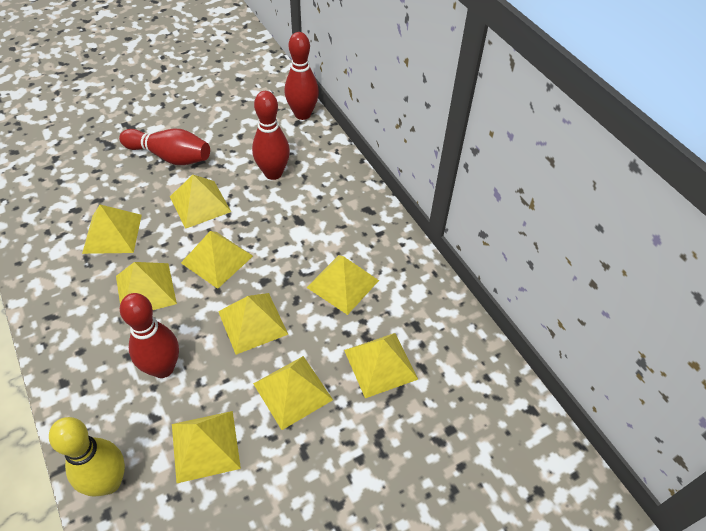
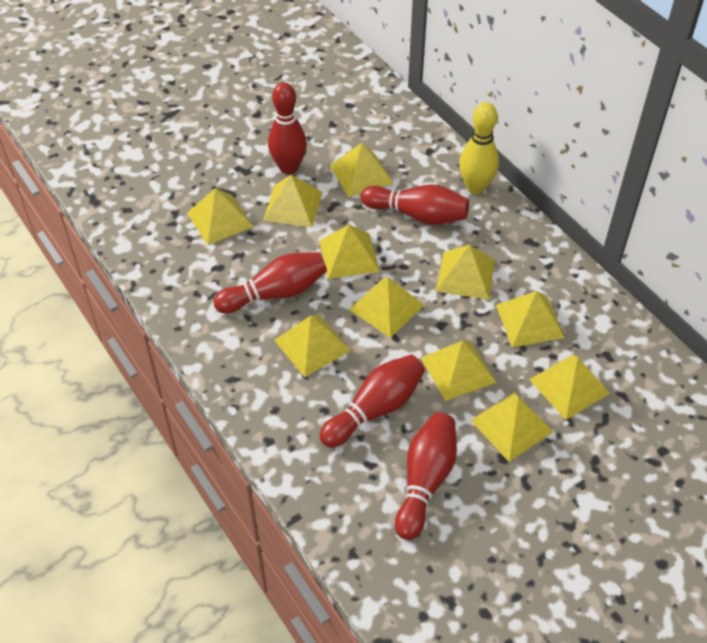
red bowling pin: [119,129,210,165] [120,293,179,378] [252,91,290,180] [285,32,319,120] = 4 -> [214,252,327,313] [268,82,307,174] [319,354,425,448] [361,184,469,225] [395,412,457,540] = 5
yellow pyramid: [82,205,142,254] [116,262,177,310] [170,175,231,229] [172,411,241,483] [181,231,253,289] [218,293,288,355] [253,356,333,430] [306,255,379,315] [344,333,418,398] = 9 -> [187,188,254,245] [263,175,322,228] [274,315,351,377] [319,225,380,279] [330,143,393,197] [349,277,424,338] [421,340,497,401] [436,245,495,300] [470,392,553,462] [496,291,565,347] [529,354,610,420] = 11

